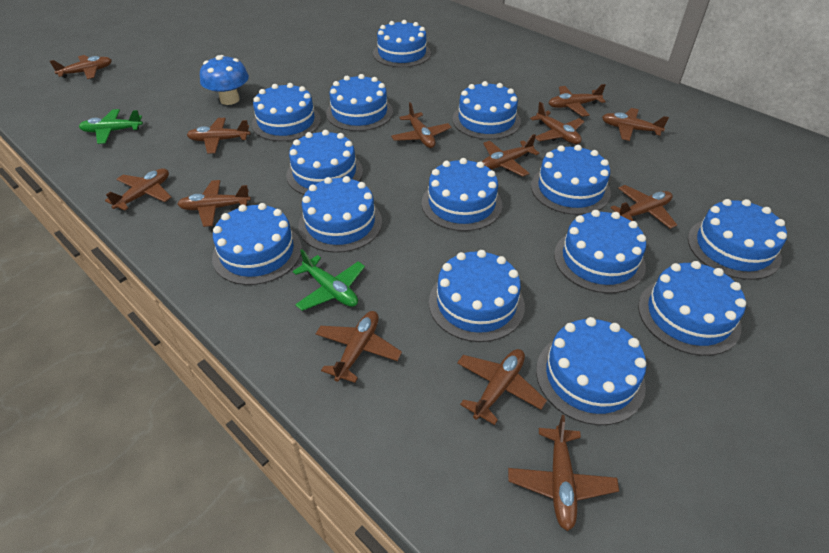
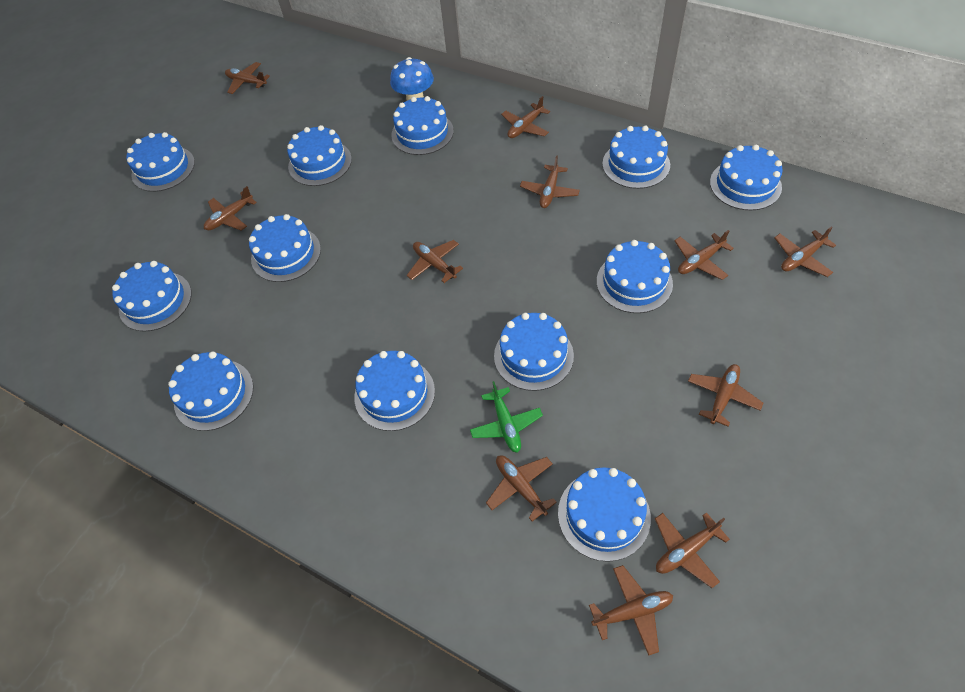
blue cake: [212,203,302,285] [252,83,321,141] [286,130,363,195] [298,176,382,253] [326,74,393,131] [373,20,431,67] [422,158,502,231] [429,250,525,342] [453,81,521,140] [531,145,611,215] [536,317,646,425] [554,210,646,293] [638,261,746,356] [688,199,787,280] = 14 -> [112,261,192,332] [126,132,195,192] [168,352,254,431] [249,214,321,282] [287,125,352,186] [354,351,435,431] [391,96,454,155] [494,313,574,391] [558,467,651,562] [597,240,673,313] [602,125,670,189] [710,145,783,210] = 12
brown plane: [50,55,112,79] [105,168,172,211] [178,180,251,227] [187,118,250,154] [316,311,402,383] [391,102,452,148] [457,349,547,425] [482,134,540,177] [508,415,619,531] [530,102,585,144] [549,84,606,117] [602,108,669,141] [610,185,677,229] = 13 -> [204,186,257,231] [225,62,270,94] [407,240,463,283] [486,455,557,522] [501,96,550,138] [520,155,580,208] [589,565,673,656] [655,512,730,588] [674,230,734,280] [688,364,763,427] [774,226,836,277] = 11
green plane: [79,109,143,144] [293,249,365,311] = 2 -> [470,381,543,453] = 1

